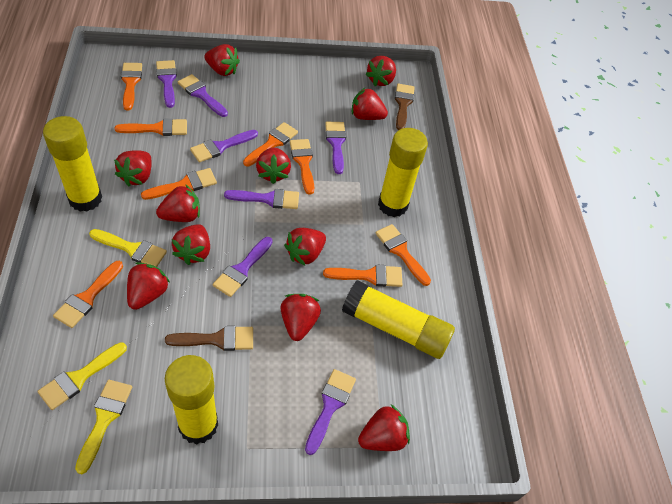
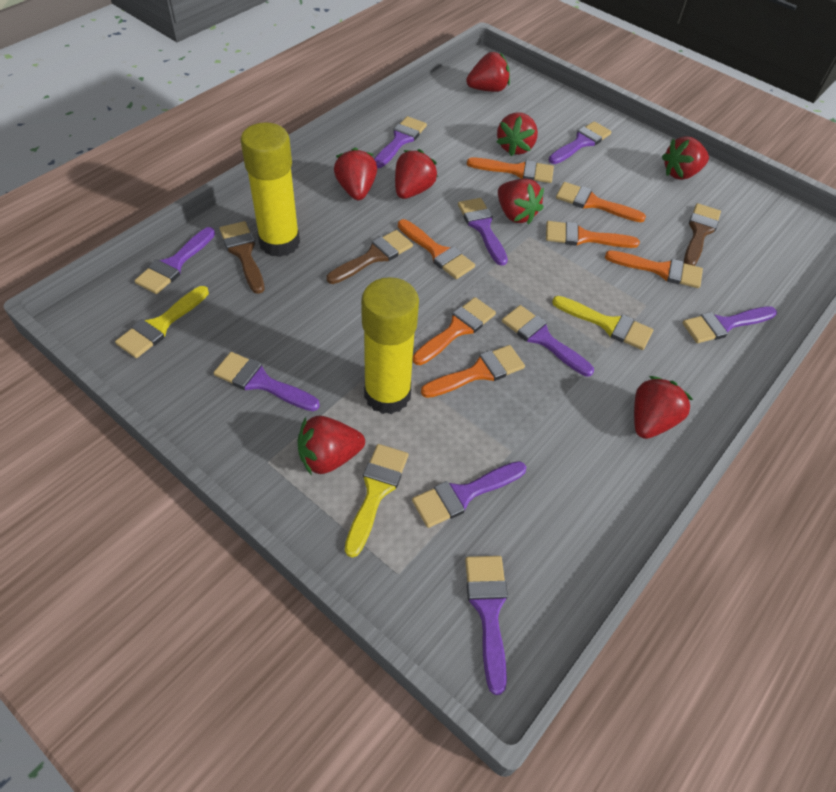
brown brush: [165,326,253,351] [395,84,415,130] = 2 -> [220,221,265,294] [326,230,413,284] [684,203,721,266] = 3
orange brush: [53,261,123,328] [115,118,187,136] [121,63,142,111] [141,168,217,200] [243,122,298,167] [290,139,315,195] [323,264,403,287] [376,224,431,286] = 8 -> [398,219,475,279] [413,297,496,365] [421,345,525,398] [467,157,554,183] [546,221,640,248] [556,182,646,222] [605,250,703,288] = 7
purple brush: [156,60,177,108] [178,74,228,117] [190,130,258,163] [213,237,273,297] [224,189,299,209] [305,369,356,455] [325,122,346,174] = 7 -> [134,227,215,294] [214,352,320,411] [374,116,427,168] [412,461,526,528] [458,198,508,266] [465,556,508,695] [502,305,594,377] [549,121,611,164] [682,306,777,343] = 9
red strawberry: [114,150,152,186] [127,262,170,310] [156,184,200,222] [172,224,210,265] [204,44,240,76] [256,147,291,184] [281,294,321,341] [284,228,326,266] [352,87,388,120] [358,404,410,451] [365,56,396,86] = 11 -> [298,416,365,475] [334,148,377,200] [395,149,438,199] [466,52,510,92] [497,112,538,156] [498,178,544,224] [634,376,693,439] [662,136,709,180] = 8
yellow glue stick: [43,116,102,212] [165,355,218,445] [342,280,455,359] [378,128,428,217] = 4 -> [240,122,300,257] [361,277,419,414] = 2

